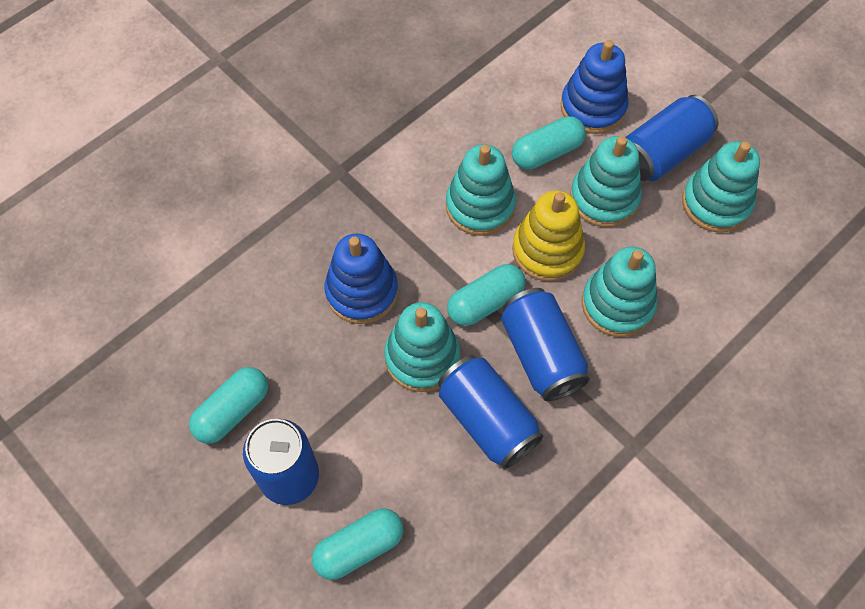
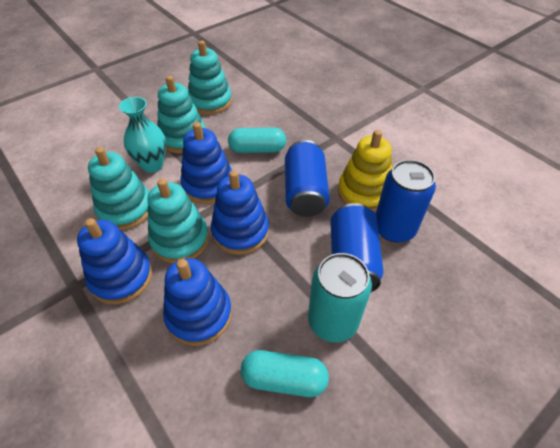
blue can: [243,419,319,505] [438,355,543,469] [501,288,590,401] [625,95,719,181] = 4 -> [285,140,330,217] [330,203,384,292] [376,160,436,242] = 3
blue stacking toy: [325,234,398,324] [561,40,629,134] = 2 -> [77,218,152,304] [163,258,232,346] [180,122,232,204] [211,170,269,255] = 4
turquoise can: none = 0 -> [308,253,372,342] = 1
turquoise capsule: [189,367,268,444] [312,508,404,580] [447,264,526,326] [512,116,586,170] = 4 -> [228,127,286,153] [241,350,329,397] = 2
turquoise stacking toy: [384,302,460,392] [446,144,516,236] [570,136,642,227] [582,247,658,337] [682,141,760,233] = 5 -> [88,147,149,230] [148,179,209,263] [157,76,205,154] [188,41,232,115] = 4
turquoise vase: none = 0 -> [119,97,166,173] = 1

